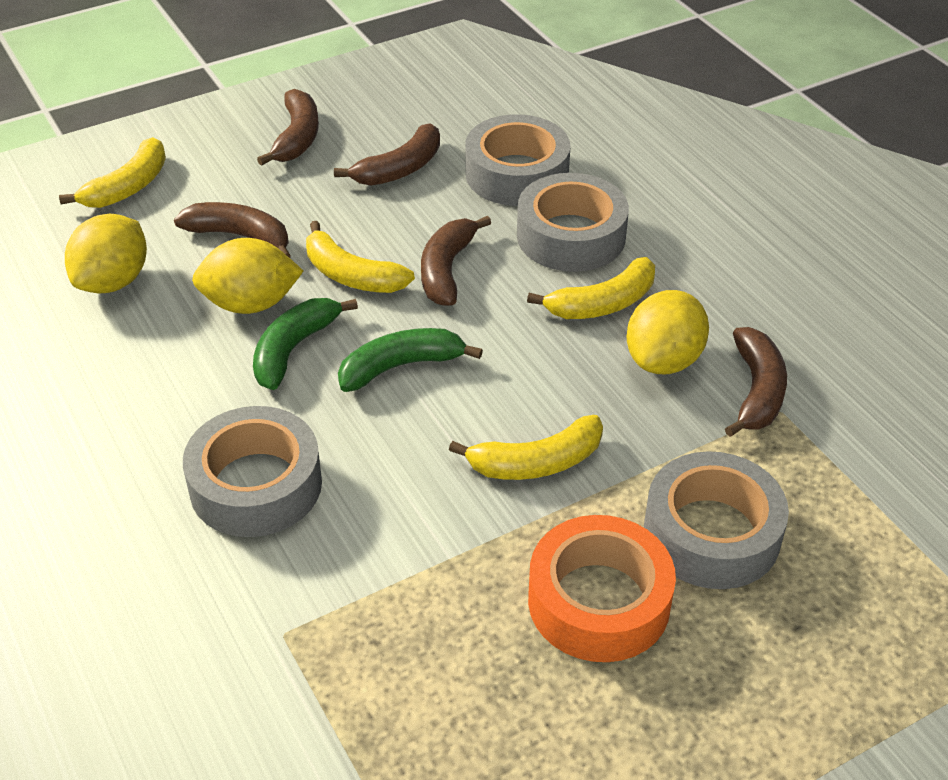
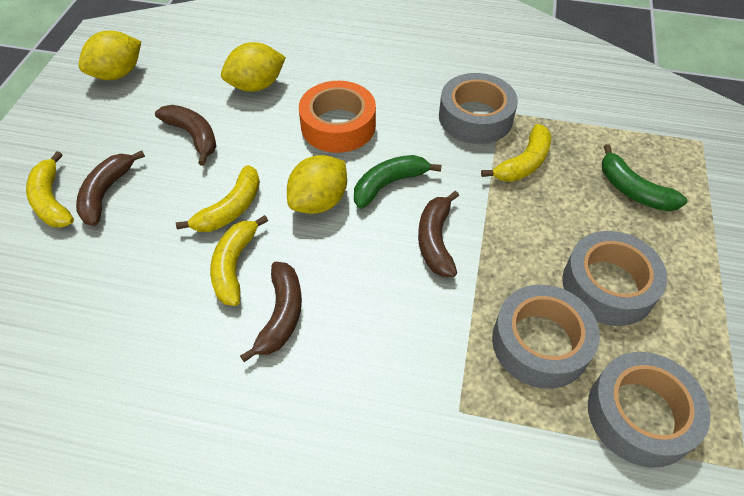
brown banana: [174,202,291,258] [257,89,319,166] [334,123,440,186] [421,216,491,306] [725,327,787,437] = 5 -> [76,150,145,226] [155,105,216,166] [240,262,302,362] [418,191,459,277] = 4

